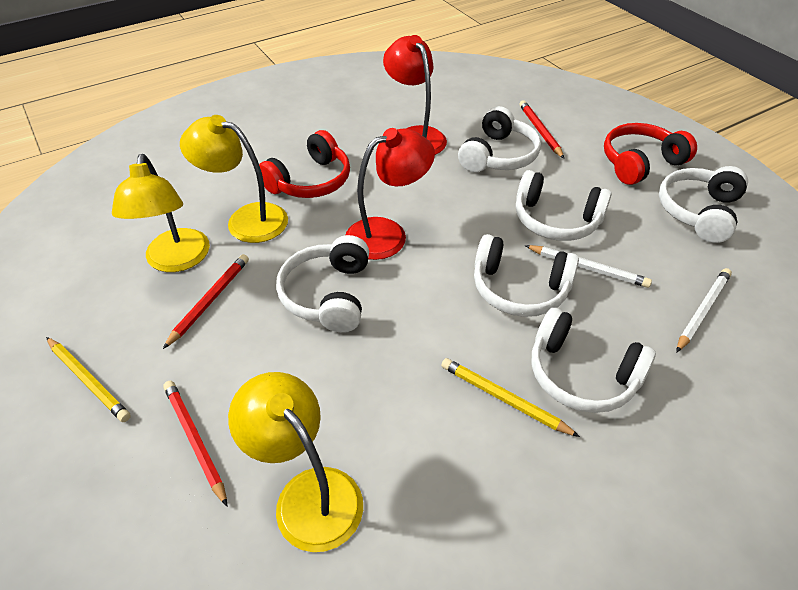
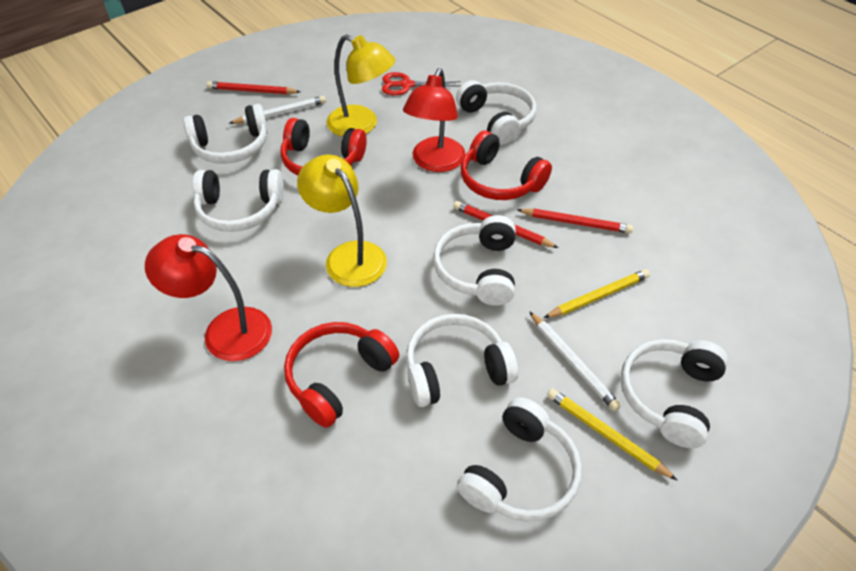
red headphones: [259,130,350,198] [604,123,697,185] = 2 -> [281,118,367,176] [284,322,399,428] [461,131,552,200] = 3
red scissors: none = 0 -> [382,72,461,96] = 1
white headphones: [276,235,369,332] [458,106,541,172] [474,234,579,317] [516,170,612,241] [532,307,656,413] [659,166,748,243] = 6 -> [184,104,268,164] [193,169,284,232] [406,314,518,407] [433,215,516,306] [456,80,536,145] [457,397,582,522] [620,339,728,448] = 7
yellow lamp: [112,154,210,272] [180,115,288,243] [228,372,363,552] = 3 -> [297,154,387,287] [326,34,395,137] = 2

